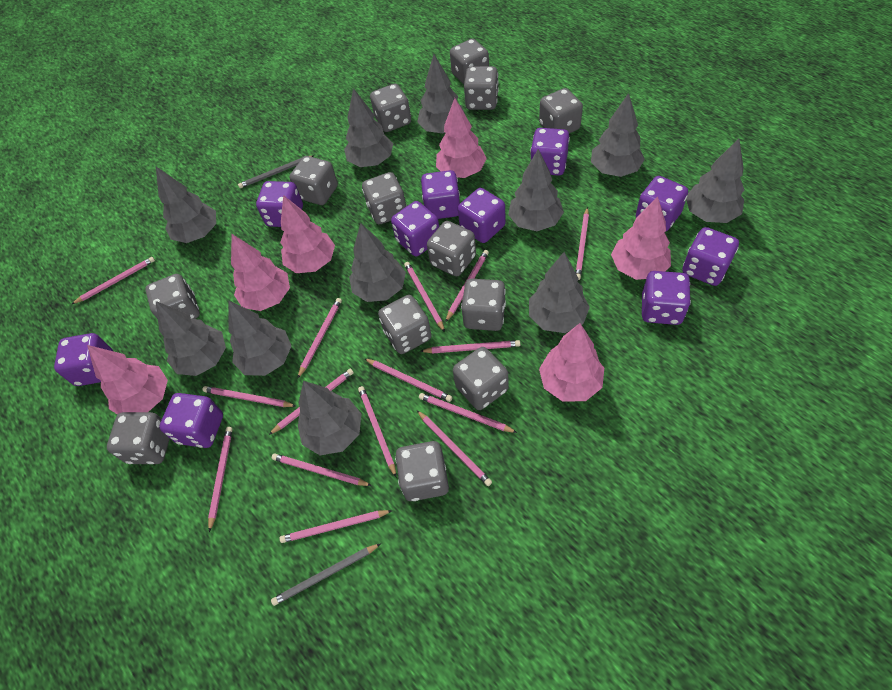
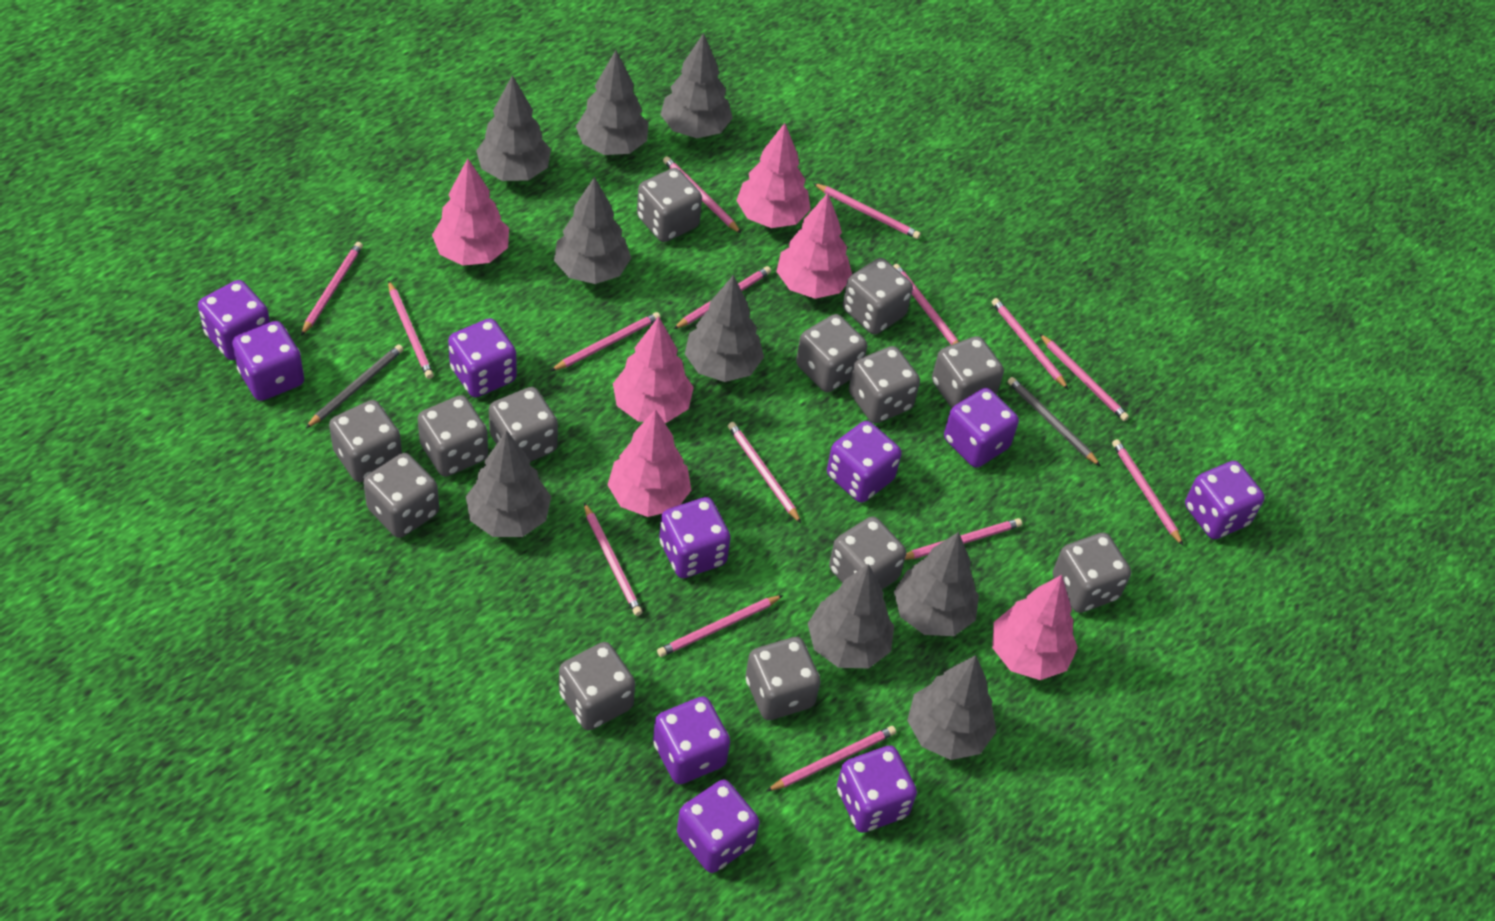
grey tree: [156,167,216,243] [156,301,226,376] [228,300,291,376] [298,381,361,455] [344,88,393,167] [349,223,406,302] [418,54,465,133] [508,149,564,231] [529,252,590,333] [591,93,645,177] [686,139,744,223] = 11 -> [466,430,551,537] [476,75,551,181] [554,176,631,284] [576,50,648,155] [660,33,733,138] [685,275,764,382] [808,564,894,669] [894,532,979,636] [907,655,997,760] = 9

